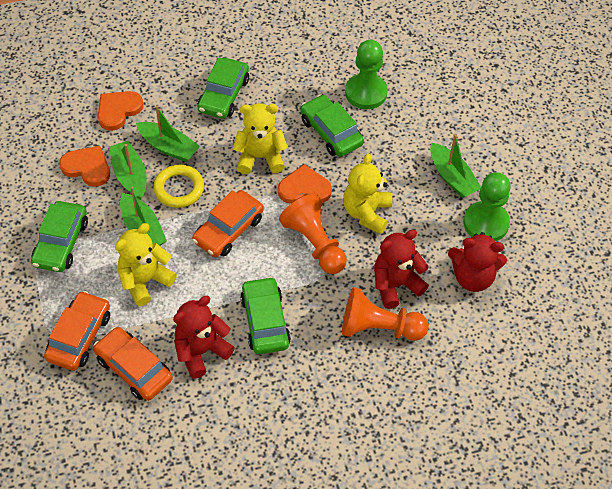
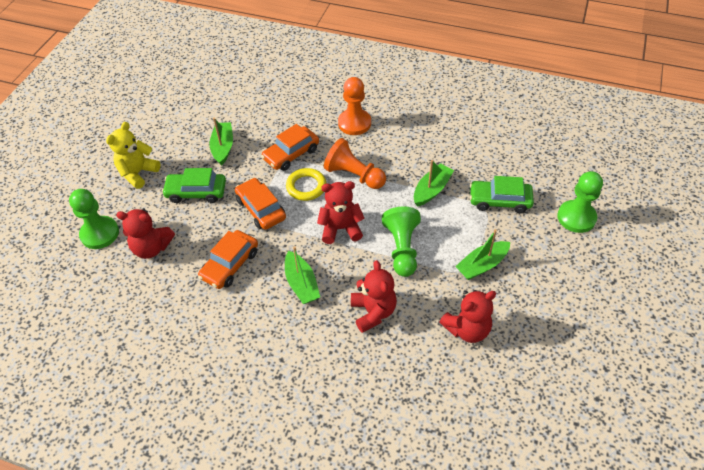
green car: [31,201,88,272] [198,58,249,119] [240,277,291,354] [300,94,364,157] = 4 -> [162,168,226,203] [470,176,534,213] = 2
green pawn: [345,40,388,109] [463,172,511,242] = 2 -> [69,189,119,249] [382,206,421,277] [557,171,603,233] = 3
orange heart: [59,146,110,187] [98,91,144,131] [278,164,332,204] = 3 -> none = 0
red teddy bear: [173,296,235,379] [374,230,429,309] [448,232,507,292] = 3 -> [116,208,175,259] [317,181,365,244] [351,260,397,333] [439,290,496,343] = 4
yellow teddy bear: [115,223,177,306] [233,103,288,174] [343,154,392,234] = 3 -> [106,122,161,189] = 1

